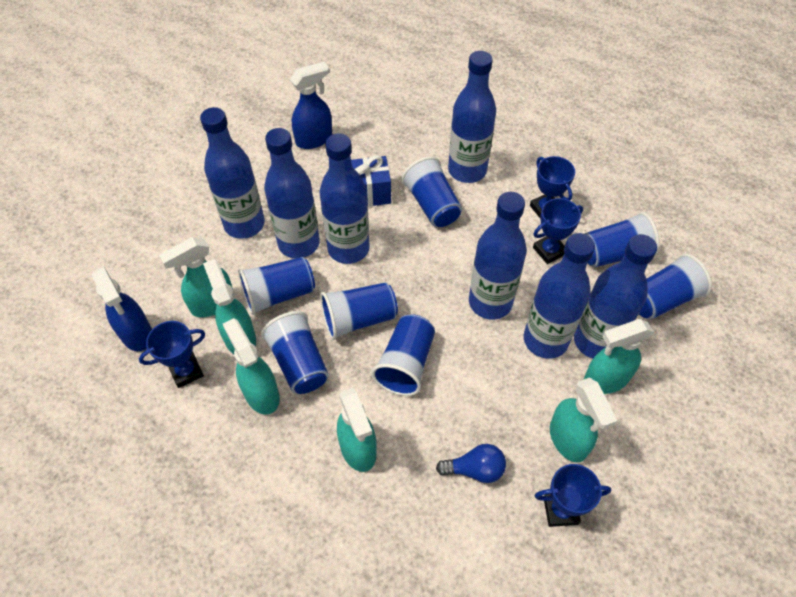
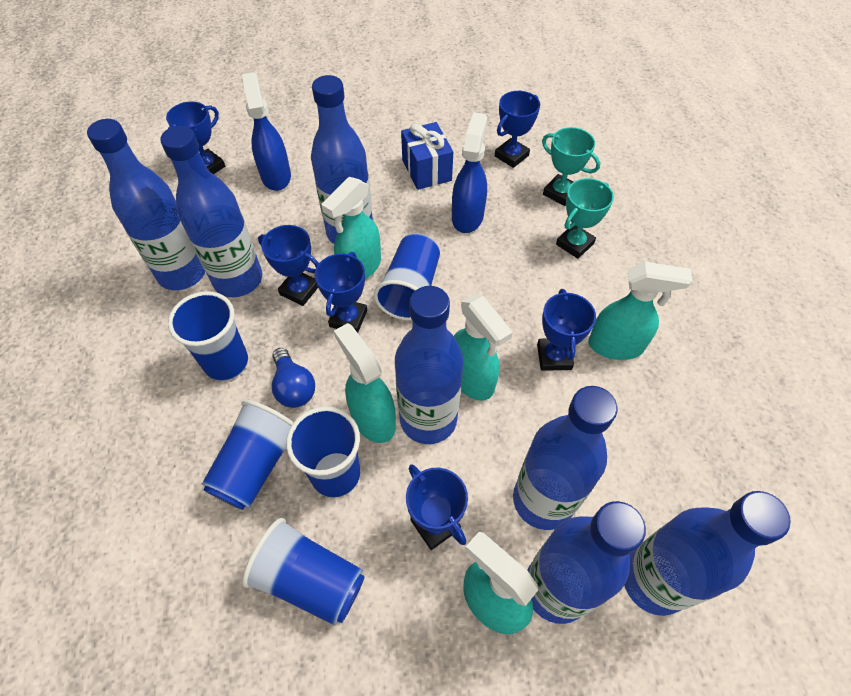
blue cup: [238,257,315,315] [261,311,329,394] [320,283,398,340] [371,314,435,396] [402,157,462,227] [584,212,659,267] [639,254,712,320] = 7 -> [168,291,248,381] [202,400,294,510] [242,518,365,625] [286,406,360,498] [374,233,440,321] = 5
blue trophy: [139,321,205,388] [530,156,575,218] [533,198,583,264] [534,464,611,527] = 4 -> [166,102,225,174] [258,225,319,306] [315,252,367,333] [406,464,468,550] [495,91,540,168] [537,289,596,371] = 6
turquoise spray bottle: [159,237,233,317] [203,259,256,354] [223,318,280,415] [337,388,377,472] [550,378,617,463] [584,319,654,394] = 6 -> [321,177,381,279] [334,323,396,443] [454,295,513,401] [463,532,538,634] [588,262,692,360] = 5
turquoise trophy: none = 0 -> [542,127,600,206] [556,178,614,259] = 2

